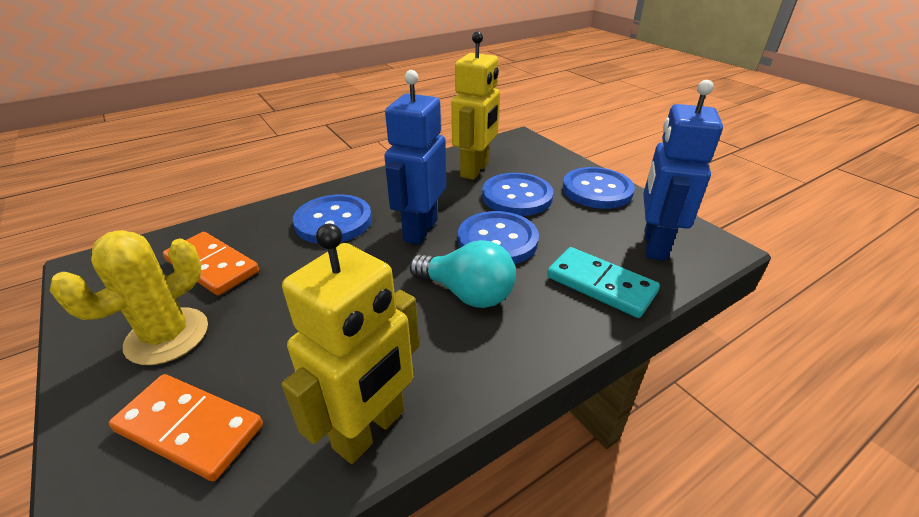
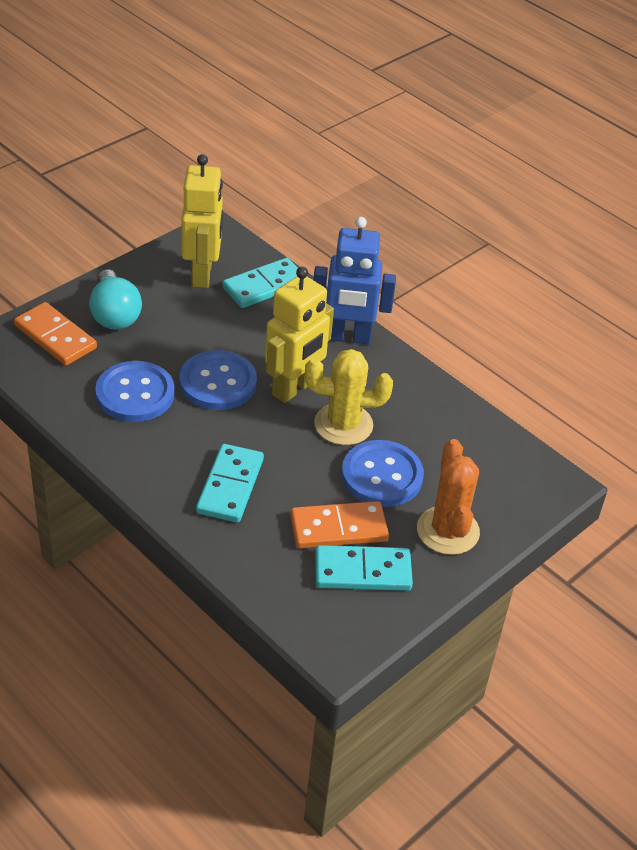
blue button: [293,195,372,244] [458,211,539,264] [482,173,553,216] [563,167,635,209] = 4 -> [95,361,175,422] [180,350,257,410] [342,440,424,507] = 3
blue robot: [384,70,446,245] [643,80,723,261] = 2 -> [313,217,396,345] = 1
orange cactus: none = 0 -> [417,439,480,555] = 1
turquoise domino: [547,247,660,318] = 1 -> [196,444,264,523] [222,258,298,308] [315,545,413,591] = 3

